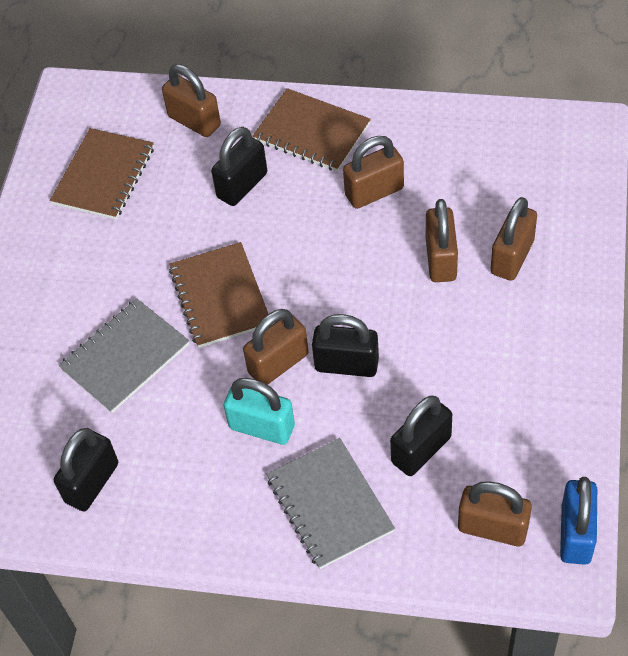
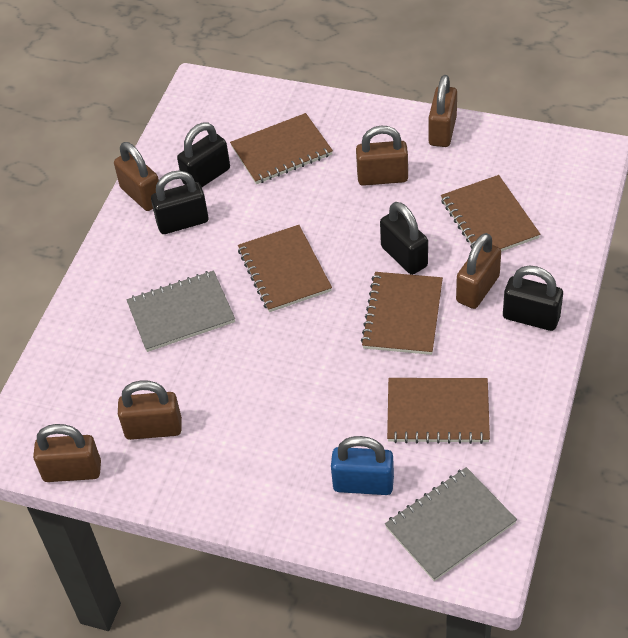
brown notebook: [50,128,154,219] [169,242,268,348] [253,88,371,172] = 3 -> [230,113,333,184] [238,225,332,312] [361,272,443,355] [387,378,490,444] [441,175,540,252] = 5
turquoise padlock: [224,378,295,445] = 1 -> none = 0

